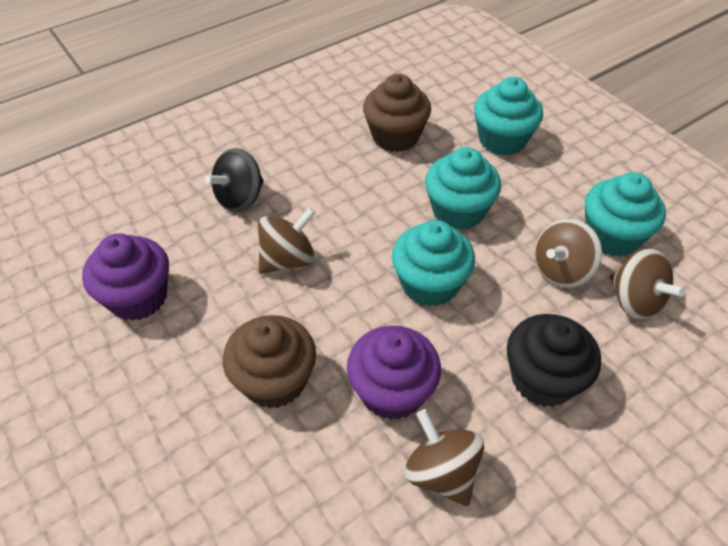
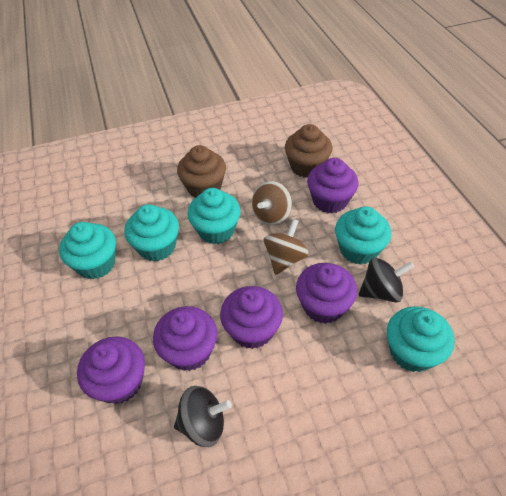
black cupcake: [507,314,601,407] = 1 -> none = 0
black spinning top: [205,148,264,212] = 1 -> [174,386,232,447] [359,258,414,302] = 2
brown spinning top: [258,207,316,274] [404,409,484,506] [534,218,602,288] [609,248,686,320] = 4 -> [252,181,292,225] [264,219,309,275] = 2
purple cupcake: [82,233,169,321] [347,326,441,420] = 2 -> [77,336,145,404] [153,306,217,371] [220,286,283,349] [296,263,357,324] [307,158,359,213] = 5
turquoise cupcake: [392,220,475,307] [425,147,501,230] [474,77,543,156] [585,172,666,257] = 4 -> [59,222,116,279] [124,204,179,261] [187,188,241,244] [335,206,391,265] [387,306,454,372] = 5

